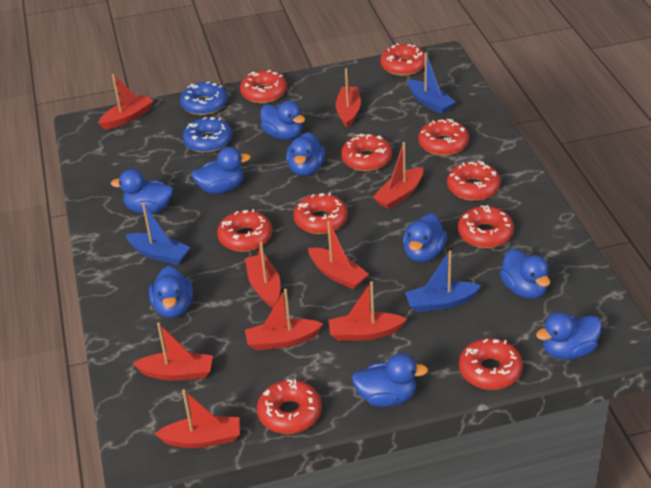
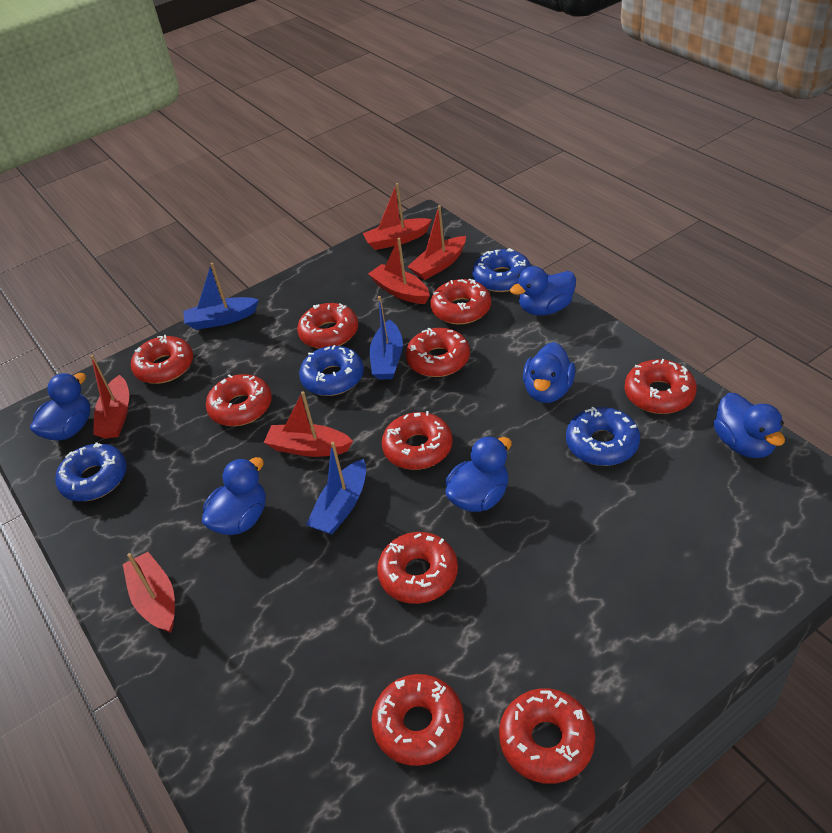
blue donut: [180,82,228,115] [183,117,232,153] = 2 -> [55,442,127,501] [299,345,364,396] [472,248,531,292] [566,407,640,466] = 4
blue duck: [111,169,173,214] [149,266,193,318] [191,147,251,194] [260,101,305,140] [286,132,325,176] [352,353,428,407] [403,213,447,262] [500,249,550,299] [536,312,602,360] = 9 -> [30,373,91,440] [202,457,266,535] [445,436,512,512] [510,266,576,316] [523,342,575,403] [714,393,785,458] = 6
red boat: [98,74,154,130] [132,322,213,381] [155,389,240,448] [245,242,281,308] [245,289,323,350] [308,221,369,289] [328,281,407,341] [336,68,361,128] [373,142,423,209] = 9 -> [90,355,129,439] [123,552,175,633] [264,391,353,457] [363,183,432,250] [368,238,430,304] [407,205,466,280] = 6

